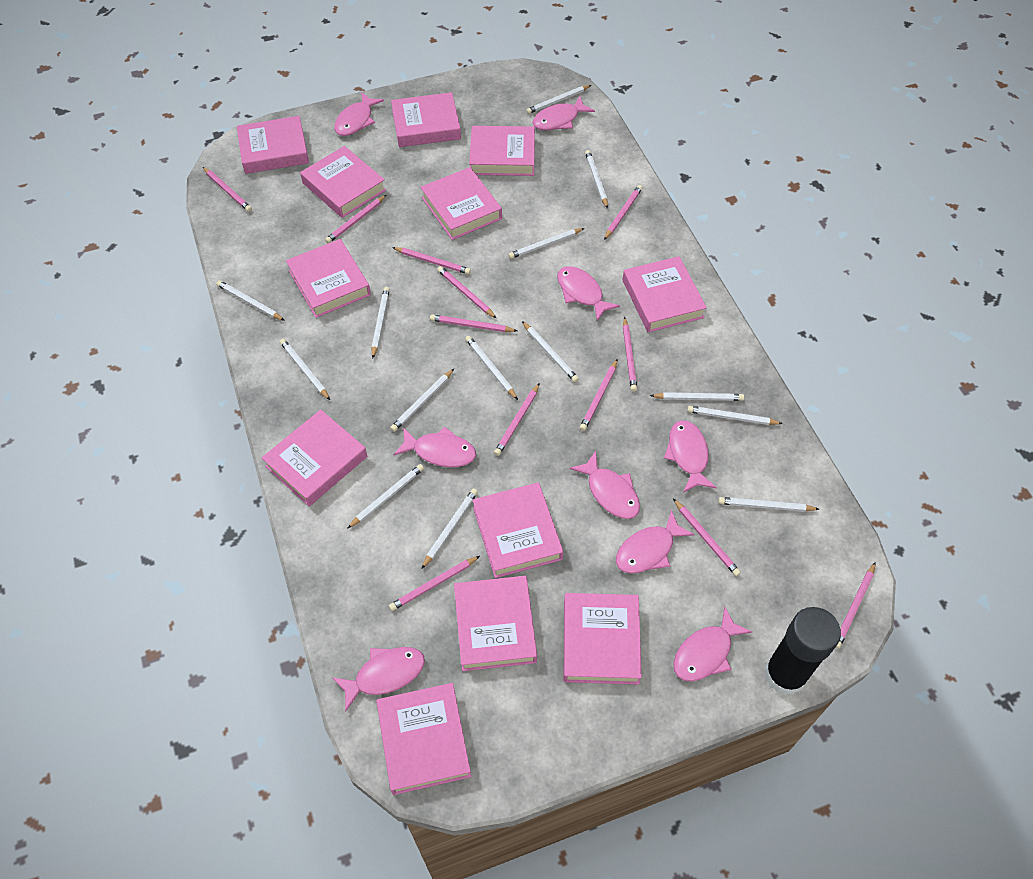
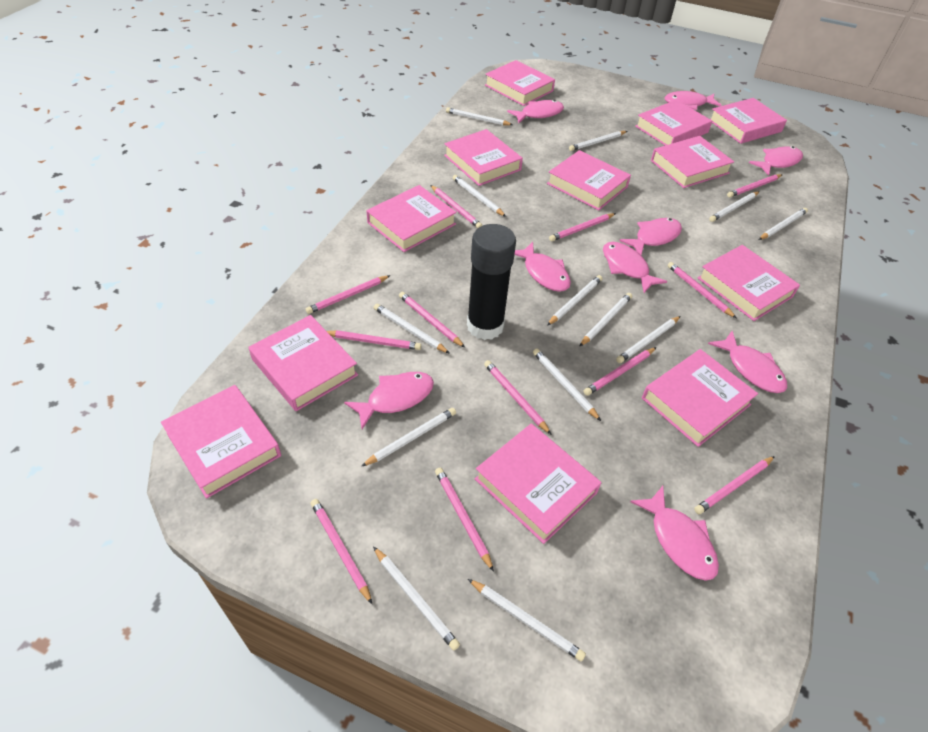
white pencil: [216,280,285,321] [280,339,330,400] [347,464,424,529] [372,287,390,359] [390,369,454,432] [422,488,478,569] [465,336,518,400] [508,228,585,259] [522,321,579,382] [526,85,591,114] [585,150,608,209] [650,392,744,401] [687,406,783,425] [718,497,819,512] = 14 -> [361,408,456,467] [373,546,460,651] [374,303,450,354] [446,107,513,125] [453,175,506,217] [468,579,586,662] [533,348,601,421] [547,275,603,326] [569,131,627,151] [579,293,632,347] [616,316,681,363] [709,191,760,222] [759,208,808,240] = 13

